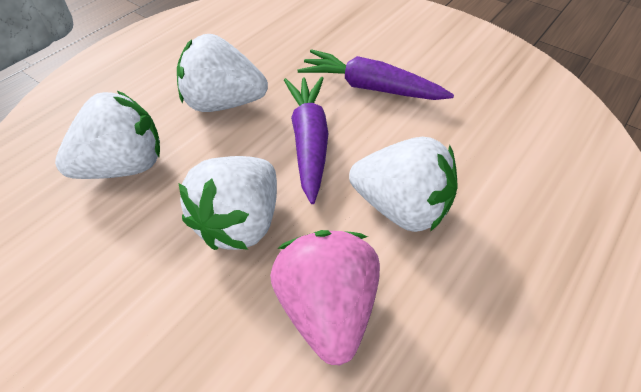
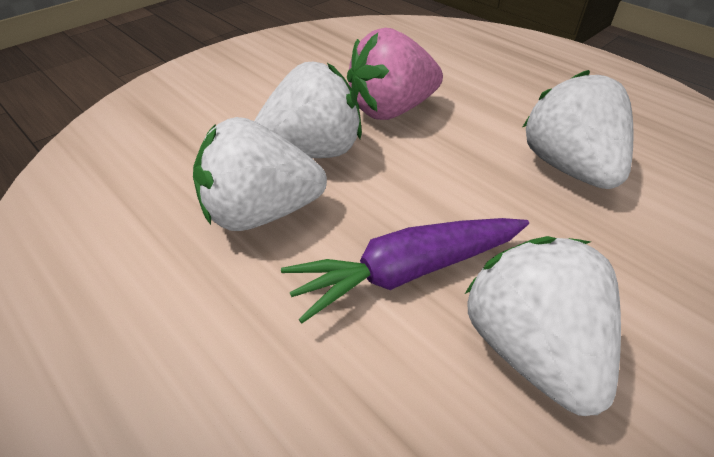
purple carrot: [284,77,329,204] [298,49,454,100] = 2 -> [281,218,529,323] = 1

